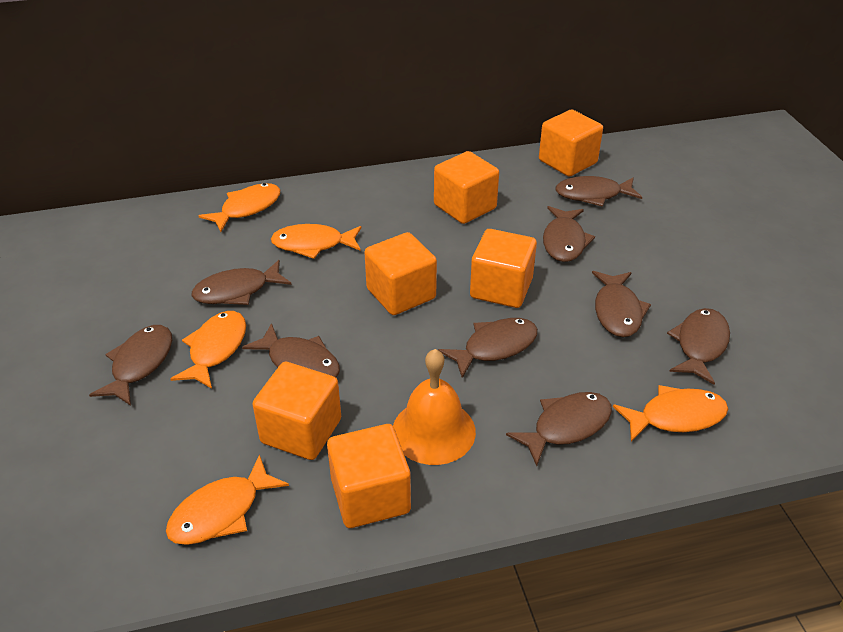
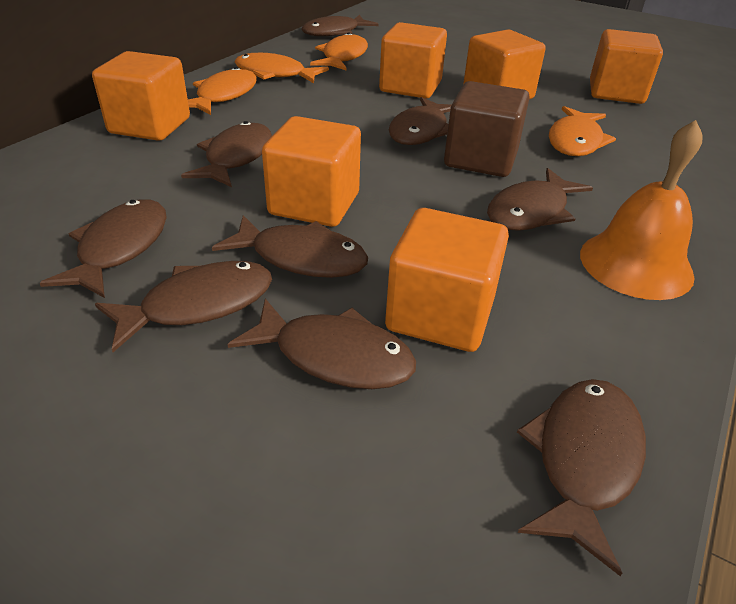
brown cube: none = 0 -> [444,81,530,177] = 1
orange fish: [166,454,289,545] [170,311,246,389] [199,183,280,232] [271,224,361,259] [613,385,728,442] = 5 -> [188,67,257,115] [234,53,329,83] [310,32,368,71] [549,106,616,156] = 4

